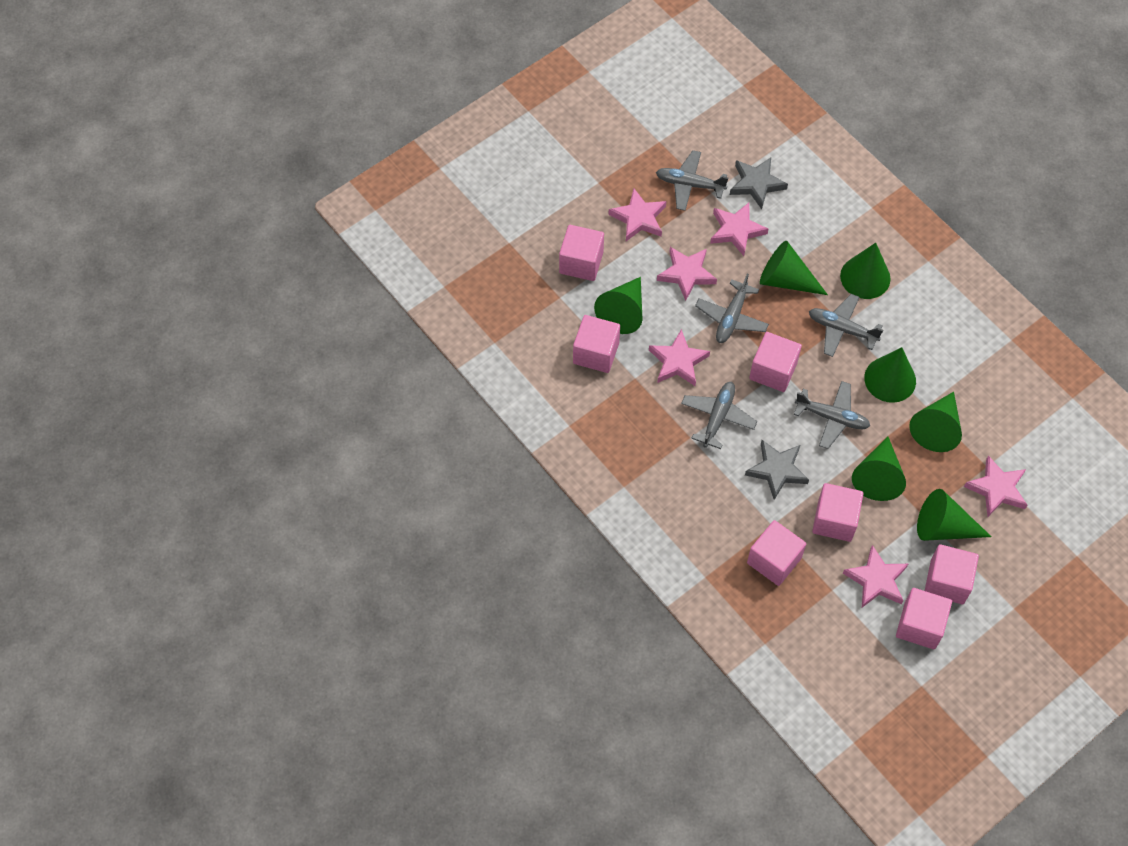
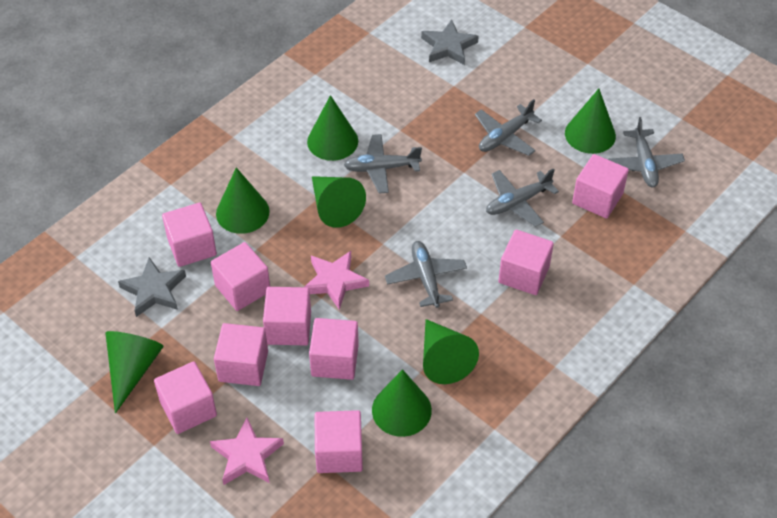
pink cube: [559,225,604,281] [573,315,620,373] [747,520,806,586] [749,332,802,392] [812,483,863,542] [896,588,952,649] [925,544,979,604] = 7 -> [154,361,217,434] [162,203,217,267] [211,242,270,311] [214,323,268,386] [263,287,311,345] [309,318,359,380] [315,410,363,473] [498,230,554,295] [572,154,629,218] = 9
pink star: [609,189,666,241] [649,329,710,386] [657,247,717,301] [710,203,768,256] [843,545,908,608] [964,456,1027,517] = 6 -> [210,417,284,485] [304,251,369,310] = 2

